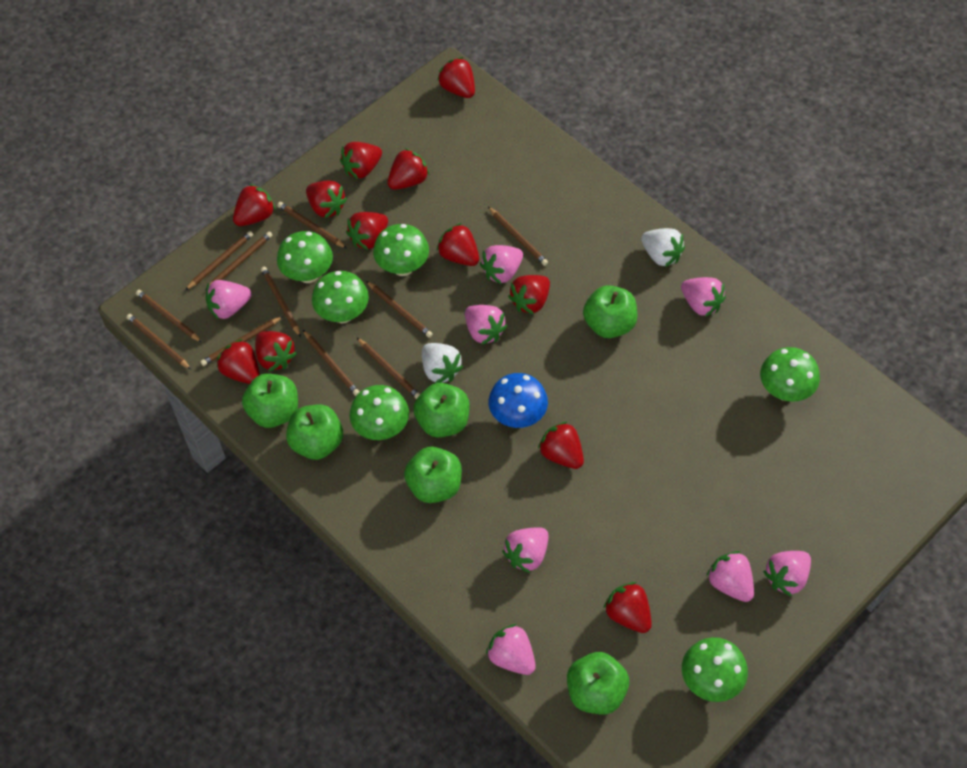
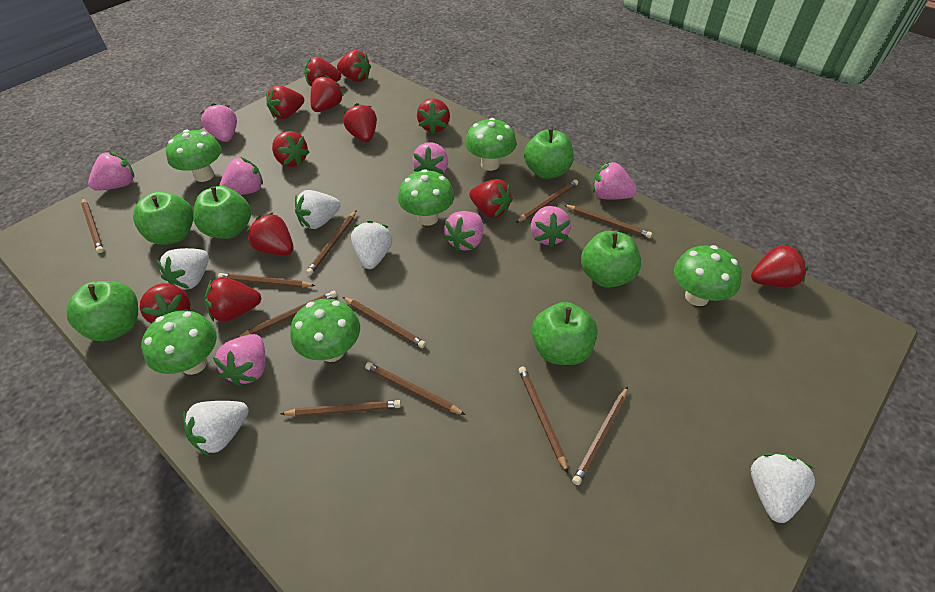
blue mushroom: [488,373,548,428] = 1 -> none = 0
white strawberry: [422,343,464,383] [641,228,685,267] = 2 -> [157,248,209,290] [183,401,249,456] [295,190,340,229] [351,221,392,269] [751,453,815,523] = 5

